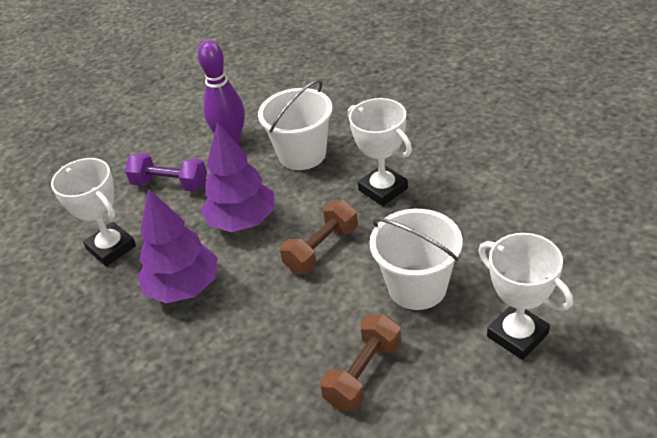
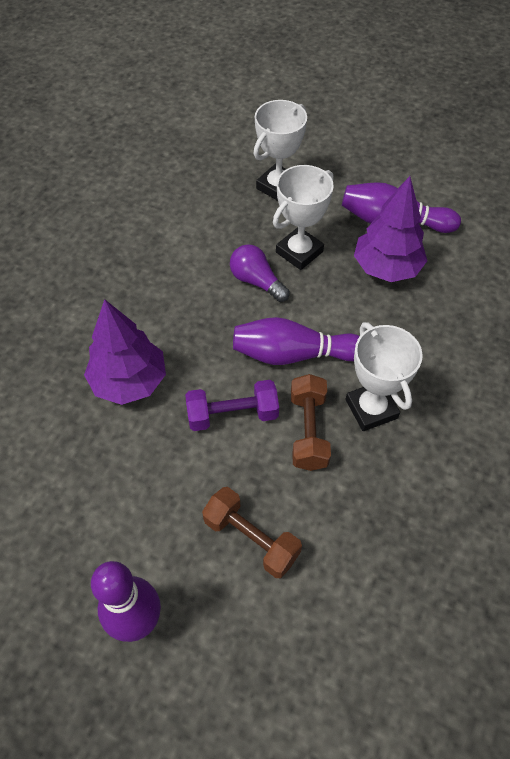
purple bowling pin: [198,40,245,144] = 1 -> [91,561,161,642] [233,317,360,365] [342,182,461,233] = 3
purple light bulb: none = 0 -> [230,244,290,302] = 1
white bucket: [258,80,332,170] [369,209,462,310] = 2 -> none = 0

